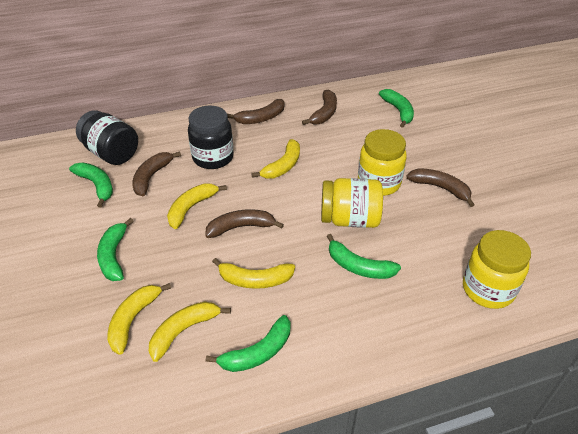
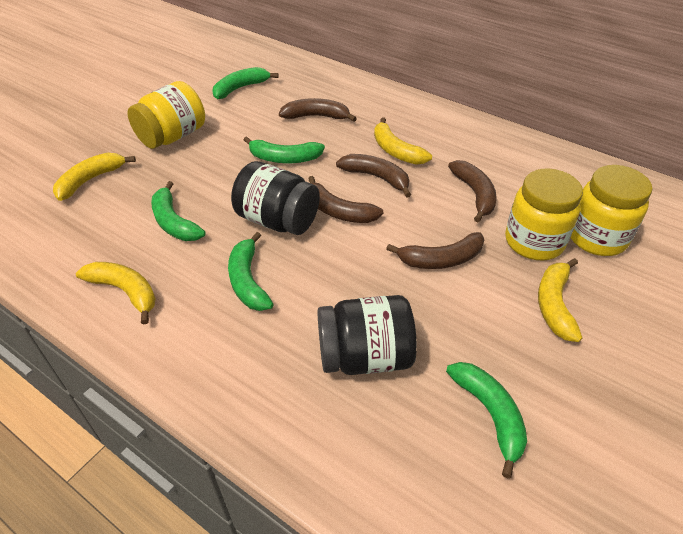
yellow banana: [107,283,171,355] [149,302,231,362] [167,184,227,229] [212,258,295,289] [251,139,300,179] = 5 -> [53,153,136,201] [76,262,156,324] [374,117,432,165] [538,258,582,342] = 4

